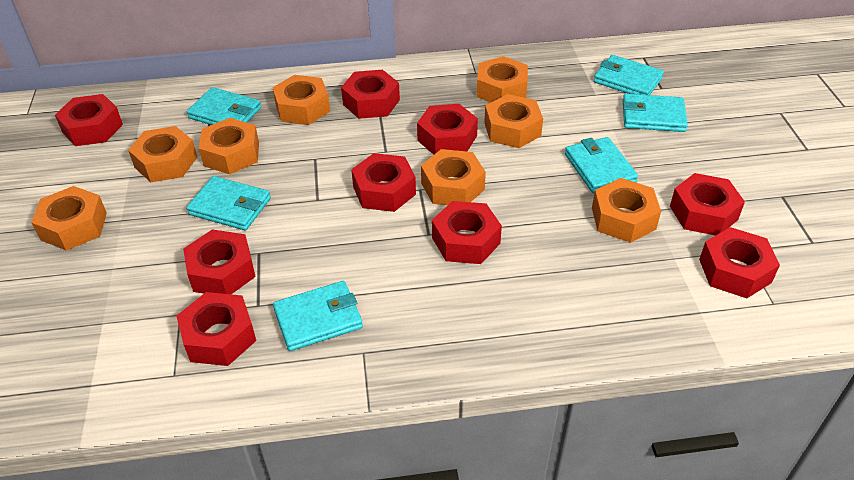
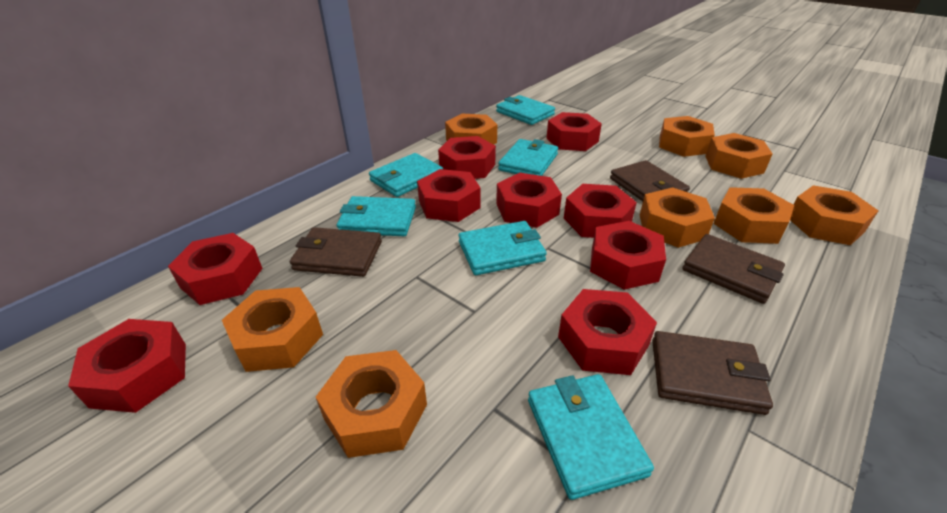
brown wallet: none = 0 -> [290,227,382,277] [610,160,690,201] [652,331,773,415] [682,234,785,304] = 4

